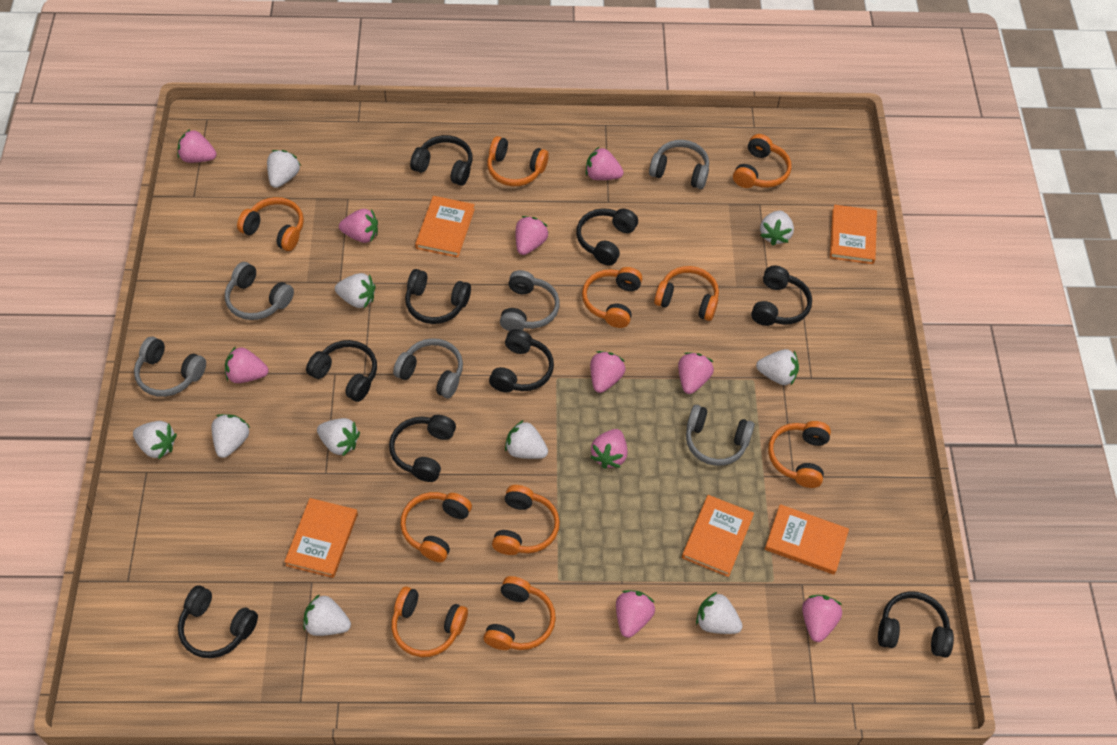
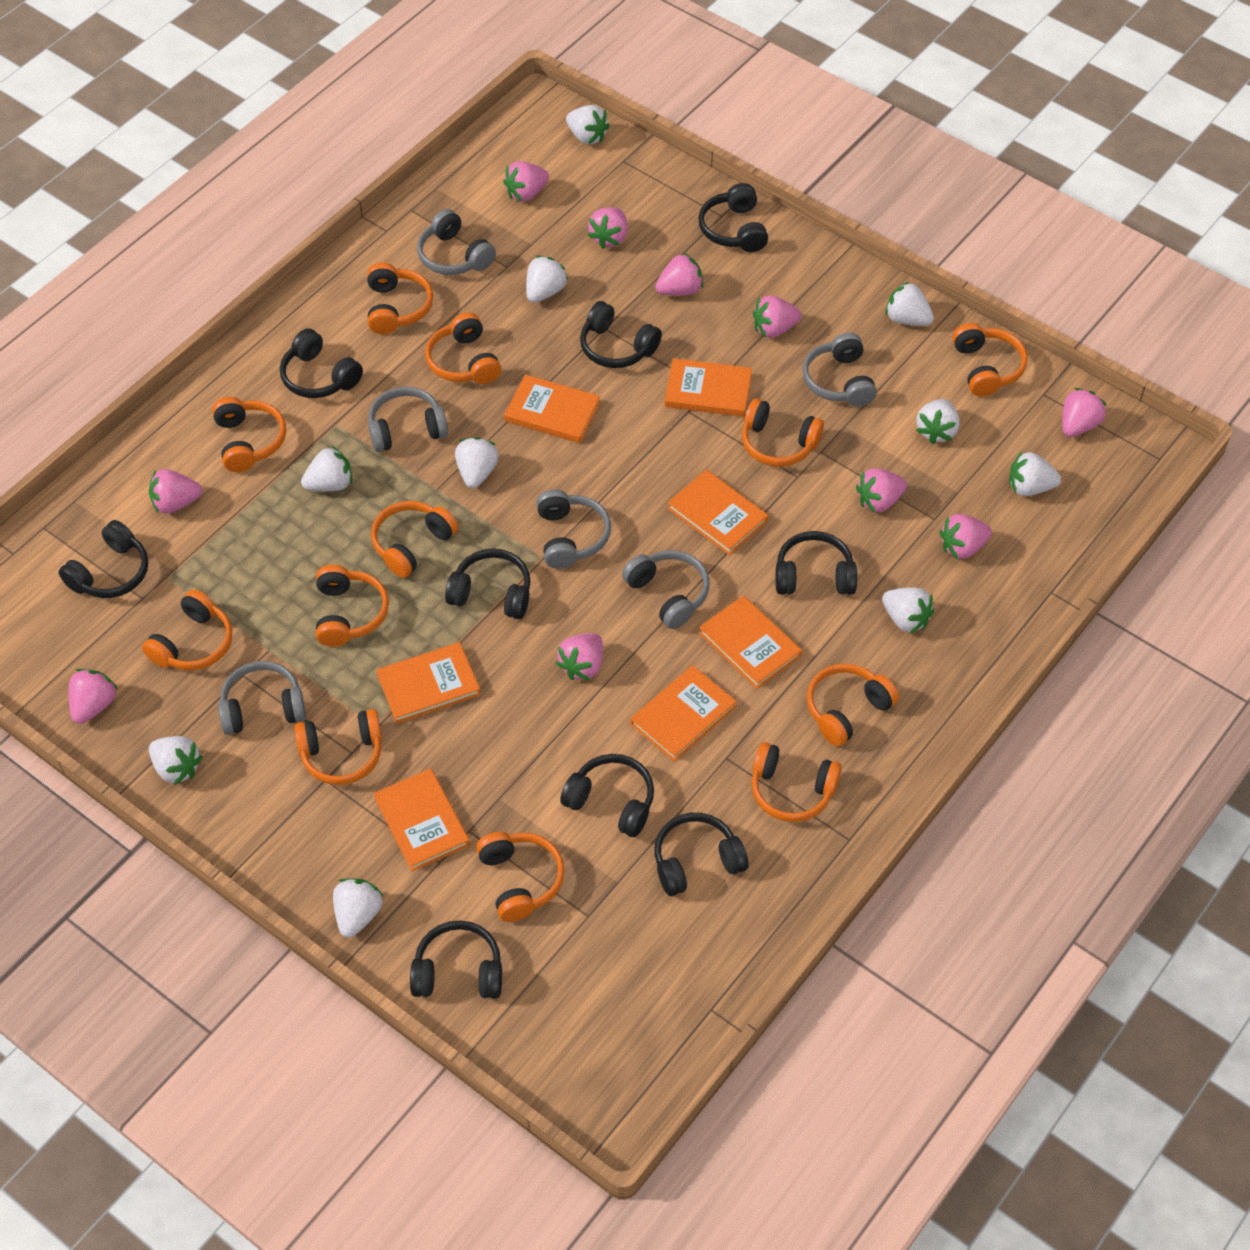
orange book: [284,498,358,578] [415,196,475,258] [682,495,754,577] [765,504,849,575] [830,205,877,264] = 5 -> [374,769,470,871] [377,642,481,723] [504,374,600,443] [631,665,737,762] [665,358,752,417] [668,470,768,555] [699,595,802,689] = 7
orange headphones: [237,197,304,251] [391,586,468,657] [400,492,472,562] [484,576,556,650] [487,136,549,186] [492,485,560,555] [582,267,642,328] [654,266,719,321] [733,134,792,188] [768,421,831,488] = 10 -> [142,589,232,670] [212,397,286,472] [294,709,382,785] [316,564,389,647] [367,262,433,334] [371,501,458,578] [425,312,501,384] [476,832,565,922] [742,398,824,467] [751,742,842,822] [807,664,899,746] [952,323,1028,397] = 12

